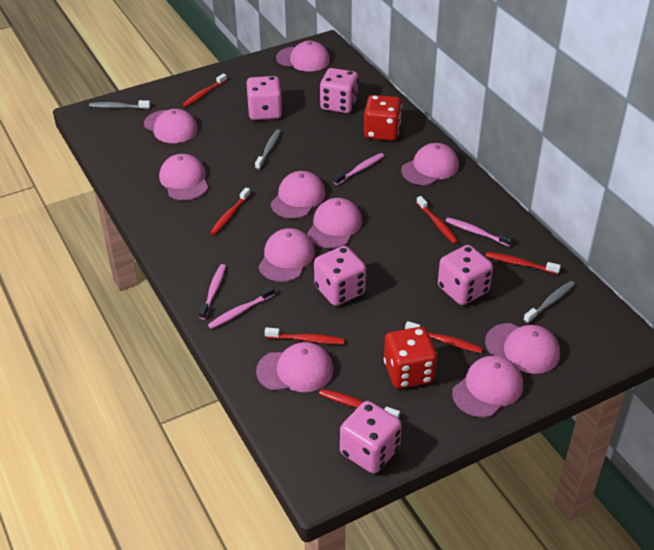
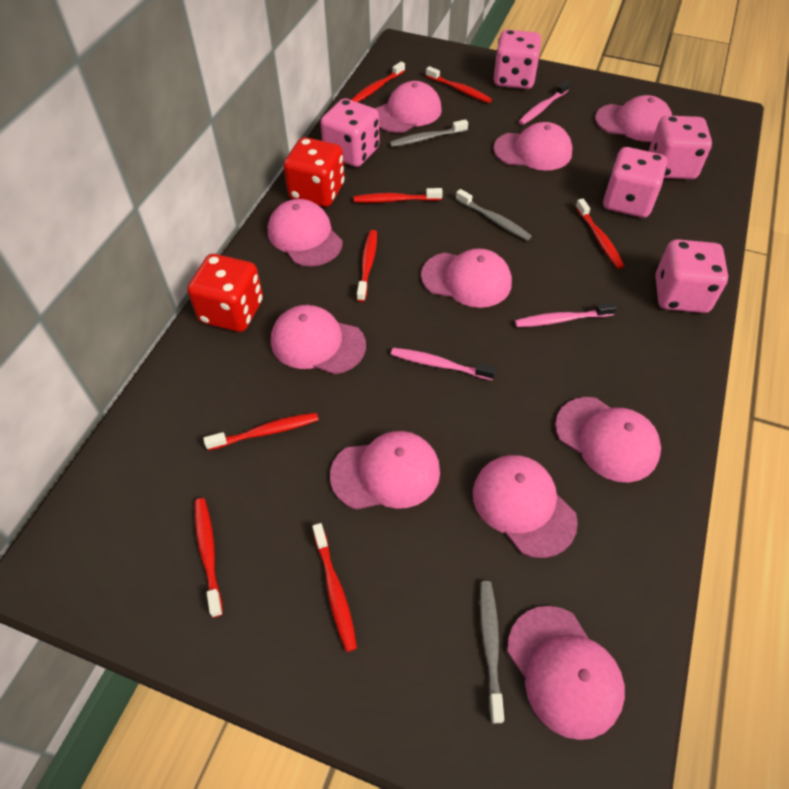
pink toothbrush: [199,264,226,320] [208,286,275,329] [334,153,384,185] [446,217,513,247] = 4 -> [391,348,496,380] [515,302,617,327] [518,81,570,125] = 3
red toothbrush: [182,73,227,107] [210,188,250,235] [265,327,345,344] [319,389,400,418] [405,321,483,353] [416,196,458,244] [486,252,561,274] = 7 -> [195,498,223,618] [203,412,319,450] [312,523,357,652] [351,62,405,102] [354,188,443,203] [357,230,377,302] [426,66,492,103] [576,199,624,269] = 8

